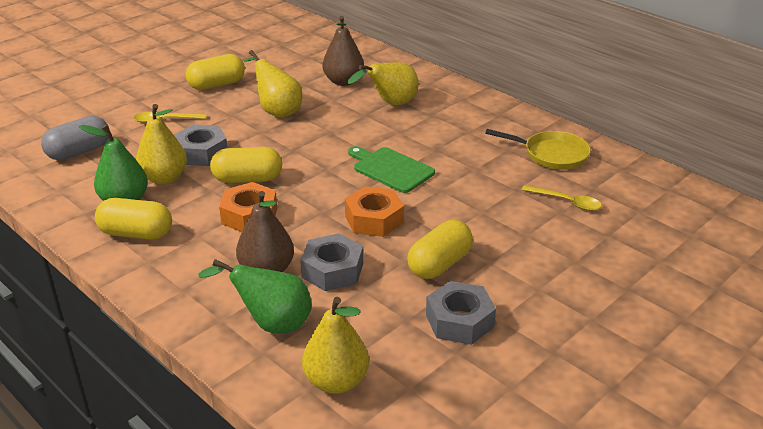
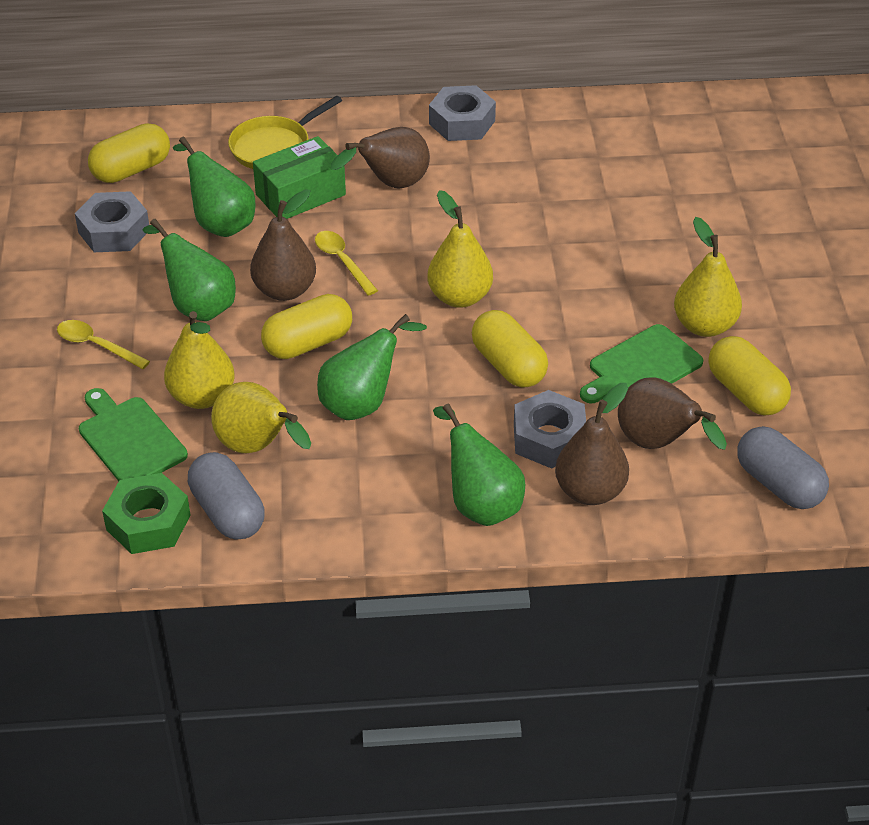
brown pear: [236,191,294,272] [323,16,364,86] = 2 -> [250,190,316,301] [331,127,430,189] [555,383,629,505] [618,377,727,450] = 4
green box: none = 0 -> [253,136,346,219] = 1
green cutting board: [348,146,435,193] = 1 -> [79,388,188,481] [580,324,703,403] = 2
green nut: none = 0 -> [102,473,191,554] = 1
green pear: [79,125,148,201] [198,259,312,334] = 2 -> [142,219,236,321] [173,136,255,237] [317,314,427,420] [433,403,525,526] = 4
grey capsule: [41,116,109,160] = 1 -> [188,452,265,540] [737,426,829,509] = 2
orange nut: [219,182,277,232] [345,186,404,237] = 2 -> none = 0

